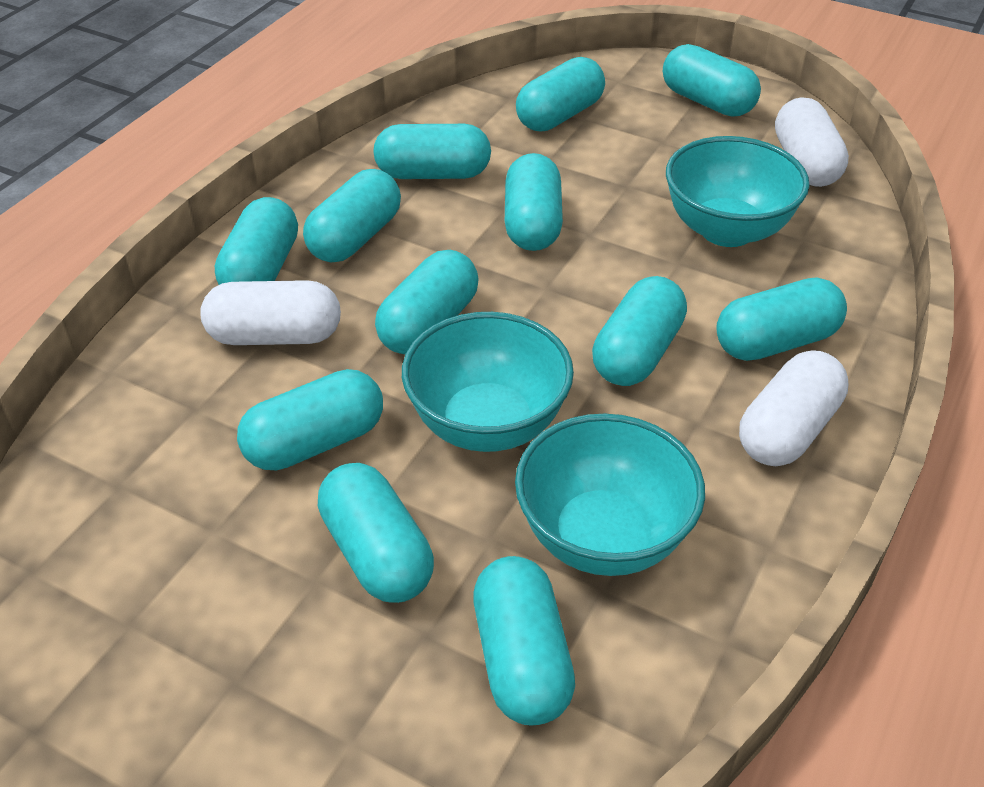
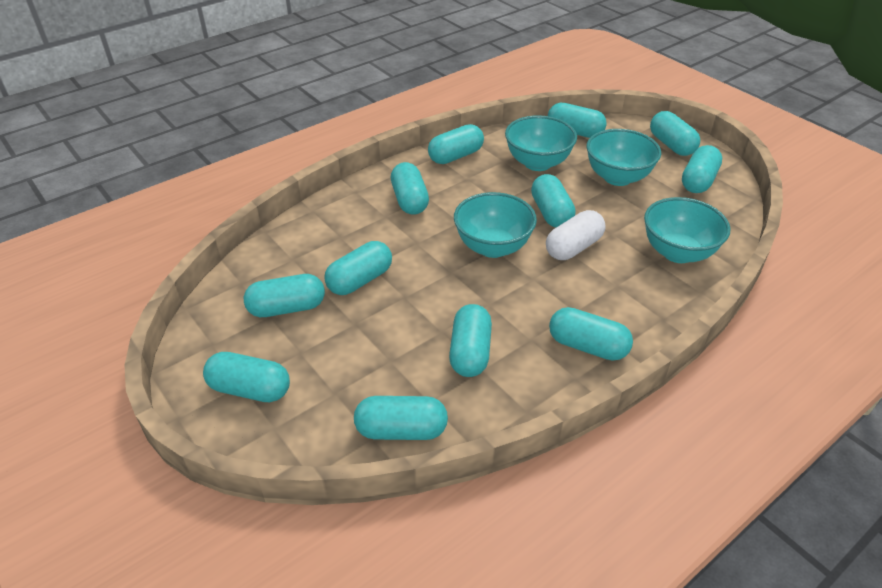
turquoise bowl: [402,312,574,452] [515,414,705,576] [666,136,810,247] = 3 -> [454,192,537,258] [505,115,577,171] [586,129,661,186] [644,197,730,263] = 4
white capsule: [200,280,341,345] [739,350,848,466] [775,97,849,187] = 3 -> [546,210,606,260] = 1

